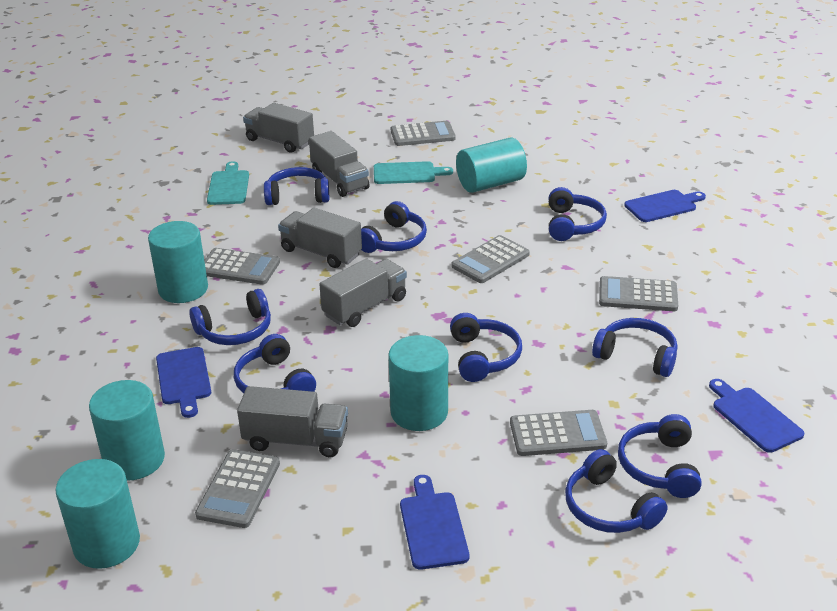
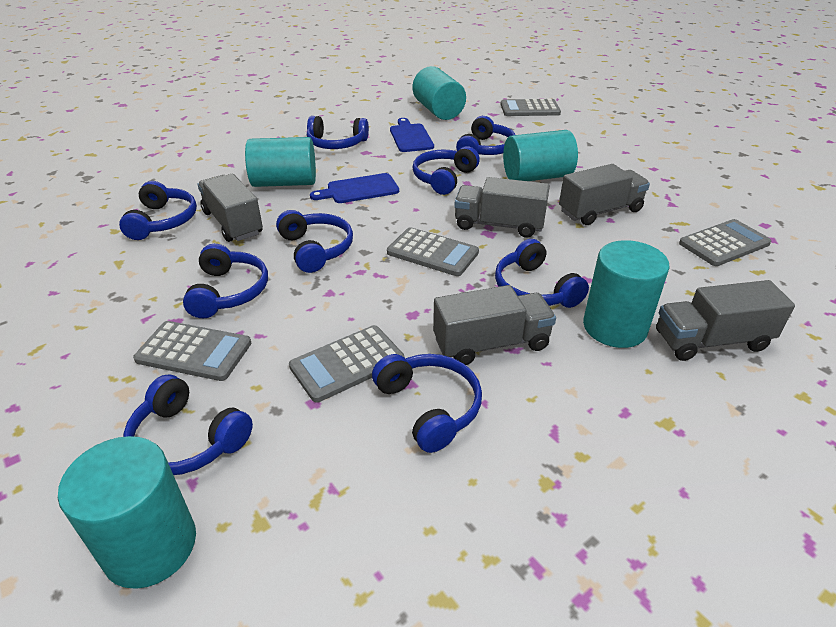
blue cutting board: [156,347,211,418] [400,475,469,570] [624,190,706,222] [709,379,805,453] = 4 -> [310,173,399,203] [390,118,434,152] = 2
grey calculator: [195,449,280,528] [204,248,280,285] [391,121,456,146] [452,235,530,283] [510,410,607,456] [599,276,678,311] = 6 -> [133,321,251,381] [289,325,404,403] [387,227,479,276] [500,99,561,116] [679,219,771,266] = 5
turquoise cutting board: [207,161,249,205] [374,161,453,184] = 2 -> none = 0

